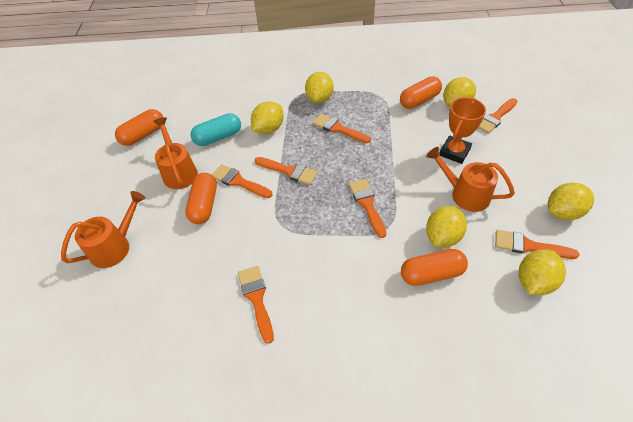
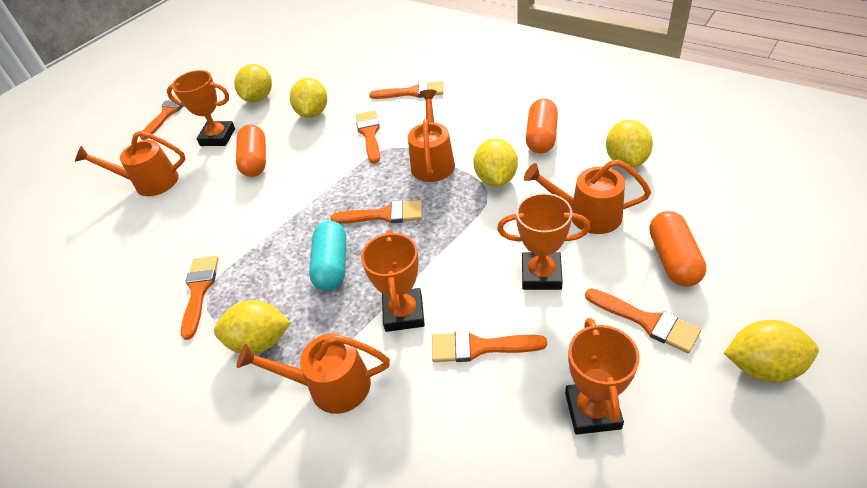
orange capsule: [115,109,163,146] [185,173,217,224] [400,76,442,109] [401,249,468,286] = 4 -> [236,124,266,177] [526,98,558,154] [649,211,707,287] = 3
orange trophy: [439,97,486,164] = 1 -> [167,70,235,146] [361,230,425,332] [497,193,590,290] [565,318,640,435] = 4
orange watering can: [61,191,146,268] [153,117,198,189] [426,147,515,212] = 3 -> [75,131,185,196] [237,333,390,414] [408,90,455,182] [524,160,651,234] = 4

